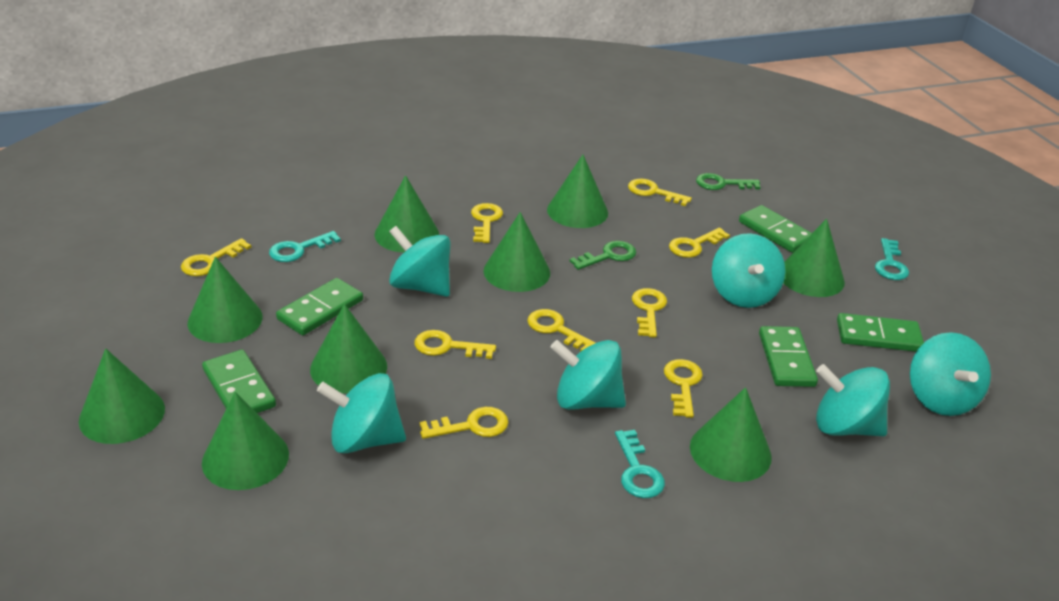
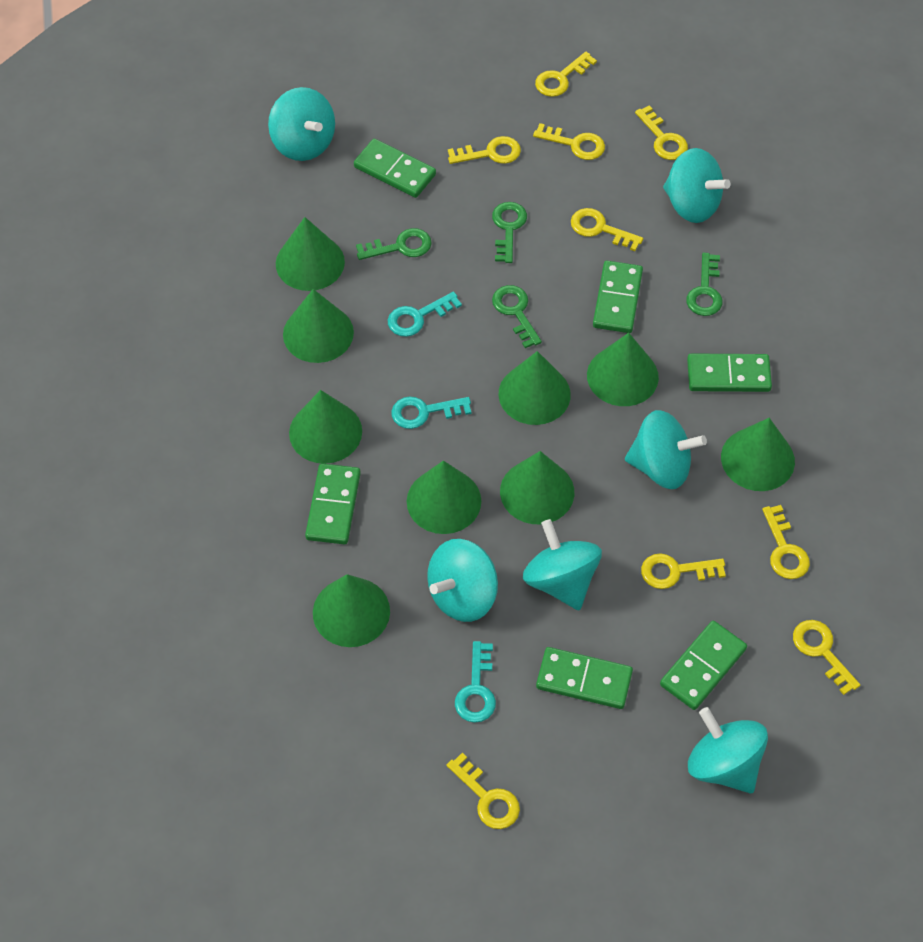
green domino: [202,349,276,413] [276,278,363,335] [739,205,812,253] [759,326,818,387] [837,313,924,352] = 5 -> [305,464,361,544] [354,139,436,198] [536,647,633,709] [593,261,643,333] [660,621,747,710] [687,353,772,392] = 6
green key: [570,241,636,270] [696,173,761,190] = 2 -> [356,228,432,260] [492,202,527,263] [492,285,542,348] [686,253,723,316] = 4

